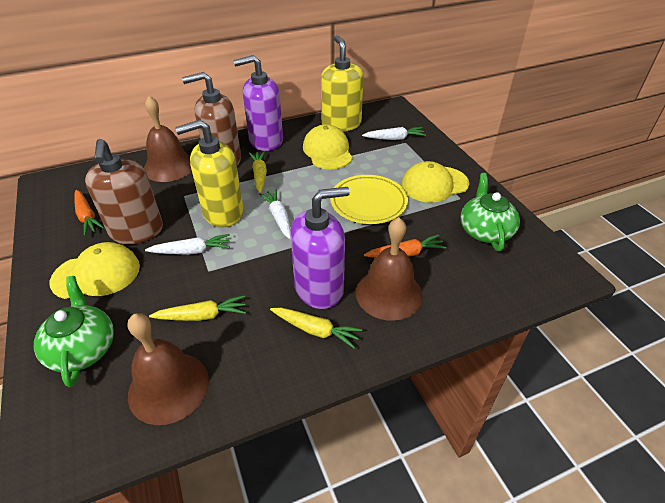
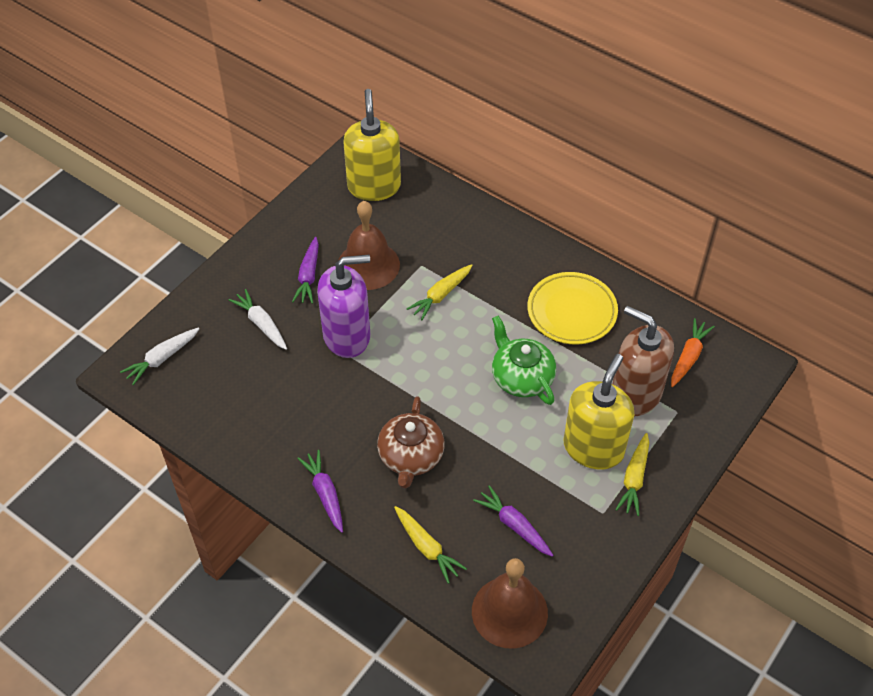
brown bell: [127,313,209,425] [144,96,192,182] [356,217,423,321] = 3 -> [338,201,400,290] [472,558,548,649] = 2
brown soap dispenser: [85,139,163,244] [182,72,241,166] = 2 -> [612,306,674,416] = 1
brown teapot: none = 0 -> [377,396,445,488] = 1
green teapot: [34,276,114,387] [461,173,520,251] = 2 -> [492,315,556,405] = 1
orange carrot: [74,190,104,236] [364,234,447,258] = 2 -> [671,318,715,387] = 1
purple carrot: none = 0 -> [292,237,319,304] [297,450,343,533] [473,485,553,557] = 3
purple soap dispenser: [233,55,283,151] [290,187,350,309] = 2 -> [317,255,370,358] = 1
white carrot: [145,234,230,255] [259,189,291,239] [362,127,426,140] = 3 -> [120,327,199,385] [228,289,287,350] = 2
yellow cap: [50,242,140,299] [303,124,353,169] [402,161,469,203] = 3 -> none = 0

